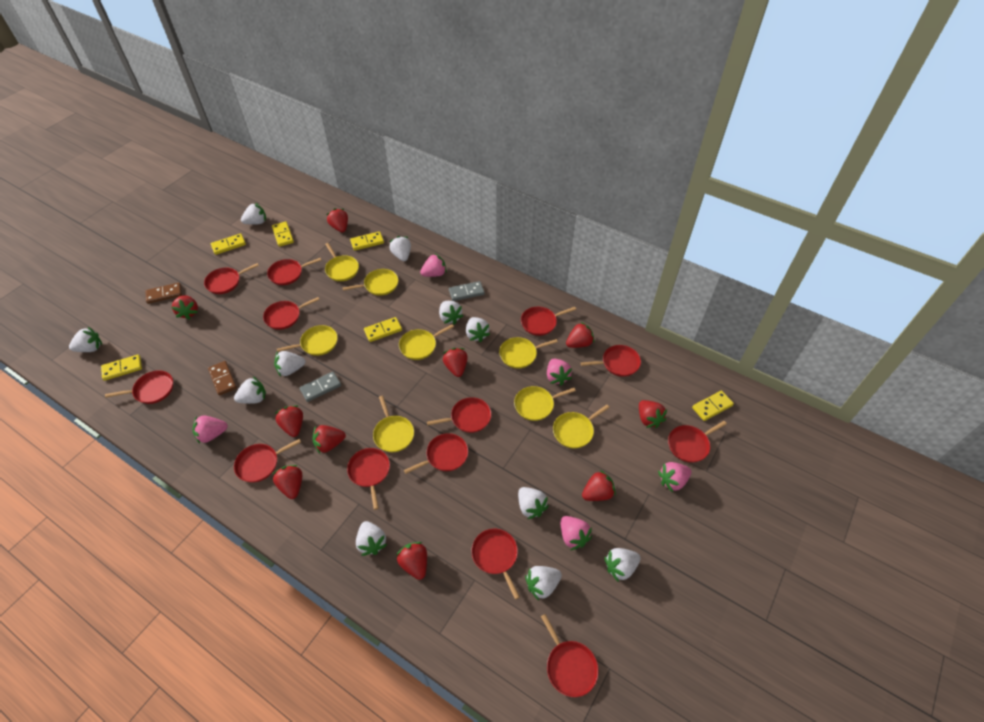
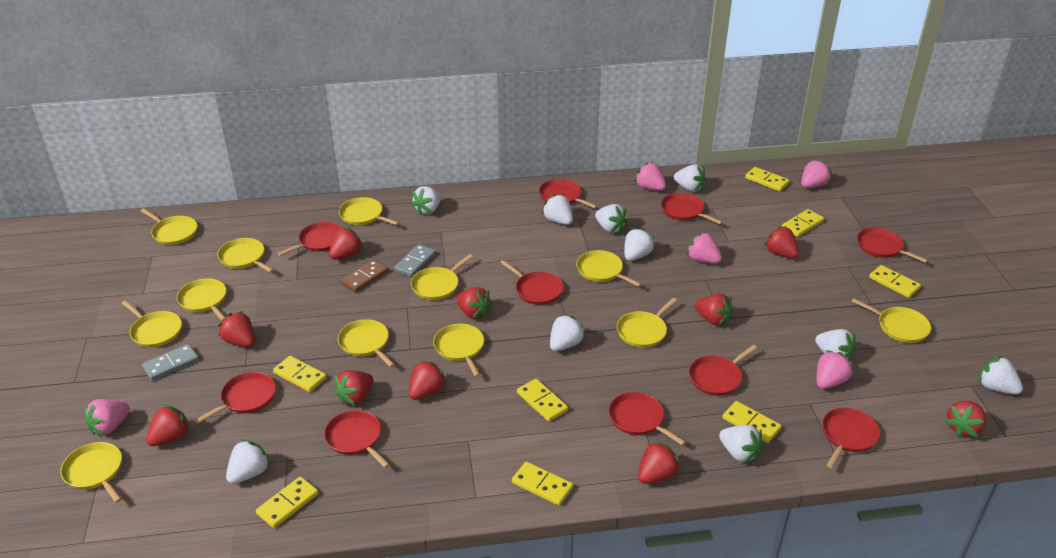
brown domino: [146,282,182,304] [208,361,237,396] = 2 -> [341,260,388,292] = 1
red pan: [105,370,173,404] [204,263,259,294] [234,439,301,483] [263,297,320,330] [267,258,322,285] [347,448,390,510] [404,433,468,474] [427,397,491,433] [471,529,520,599] [521,307,576,336] [541,614,599,697] [581,345,641,377] [668,421,727,463] = 13 -> [194,372,276,424] [277,222,342,256] [324,410,390,468] [500,260,563,305] [539,179,597,208] [609,392,686,446] [661,193,723,224] [689,345,757,396] [822,408,880,468] [857,228,928,263] = 10
white strawberry: [69,327,102,352] [234,377,266,404] [241,203,266,225] [274,351,305,376] [356,521,387,556] [389,236,411,261] [439,301,463,325] [466,317,490,342] [518,487,549,520] [525,566,562,601] [604,548,641,582] = 11 -> [226,439,271,484] [411,186,441,215] [542,194,573,225] [550,314,585,351] [595,204,628,233] [624,228,655,261] [674,165,706,192] [719,425,763,463] [815,329,856,360] [979,356,1023,394] = 10
yellow domino: [101,354,142,381] [211,233,246,255] [272,221,294,247] [350,231,384,251] [364,317,402,342] [692,391,734,421] = 6 -> [256,476,318,528] [273,356,327,392] [512,462,573,506] [517,379,568,422] [722,401,781,443] [745,167,789,191] [782,209,824,237] [869,265,921,298] = 8
yellow pan: [277,325,338,356] [325,243,359,281] [343,269,398,296] [373,396,414,452] [399,324,454,360] [499,337,558,369] [514,386,576,421] [553,405,610,448] = 8 -> [60,442,122,503] [122,300,182,347] [141,209,197,245] [177,278,226,321] [217,238,273,273] [338,319,395,367] [339,197,399,225] [411,254,473,300] [433,324,484,377] [576,250,642,287] [617,298,677,348] [852,298,931,343] = 12

